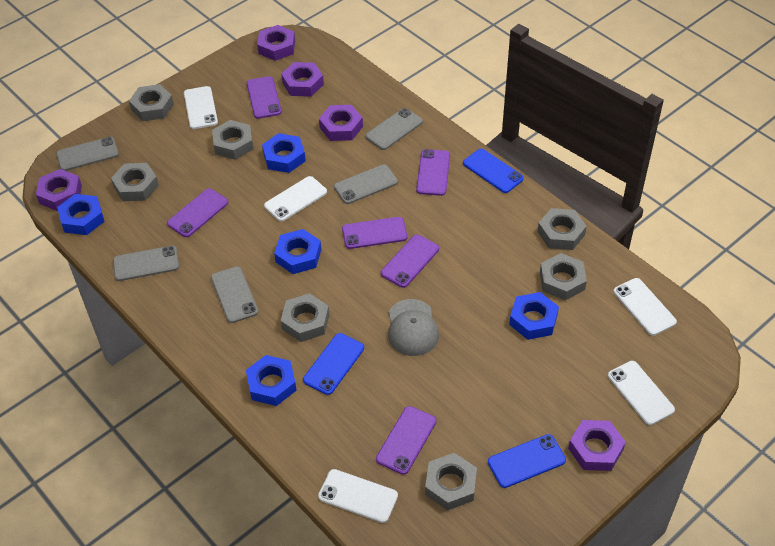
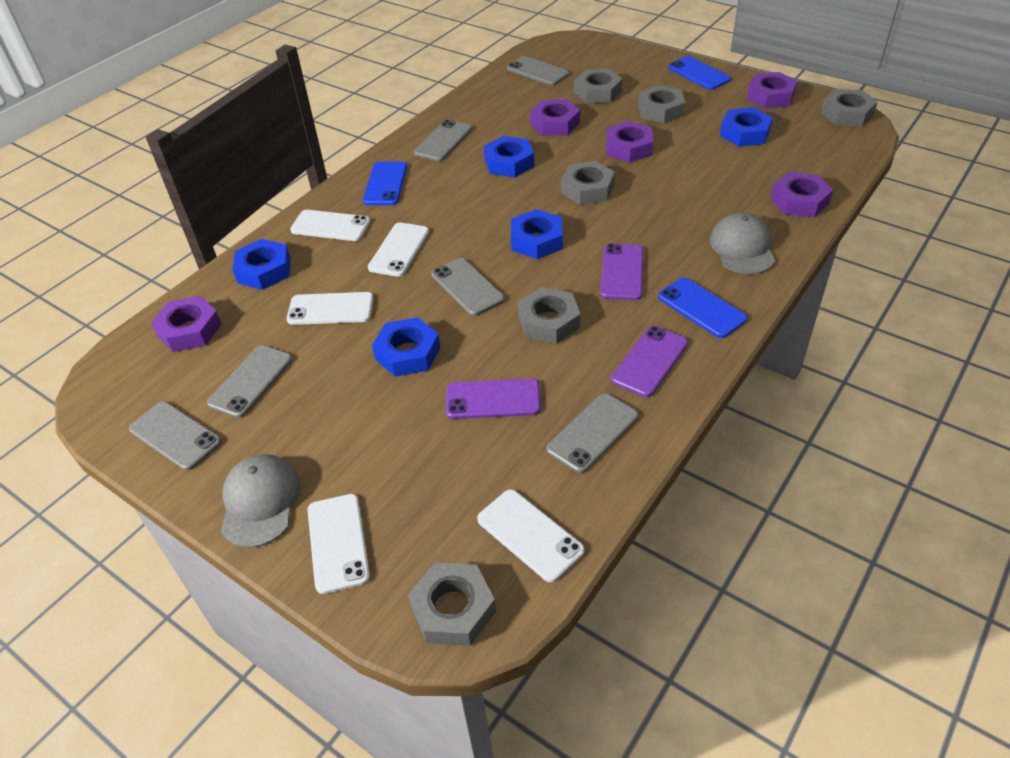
grey cap: [388,299,439,356] = 1 -> [221,454,301,548] [710,213,775,274] = 2
grey nut: [111,163,159,201] [129,84,174,121] [212,120,254,160] [281,293,329,342] [425,453,477,510] [538,208,587,250] [540,253,587,300] = 7 -> [408,562,496,646] [518,287,581,344] [561,161,615,205] [574,69,622,103] [638,85,685,123] [821,89,877,127] = 6
grey phone: [56,137,119,171] [113,246,179,281] [211,266,259,323] [334,164,398,204] [365,108,423,150] = 5 -> [129,402,222,470] [207,345,292,418] [414,120,472,161] [431,258,504,316] [507,56,569,85] [547,393,638,473] = 6
purple phone: [167,188,228,237] [246,76,282,119] [342,217,407,249] [376,406,437,475] [381,235,439,288] [416,149,450,196] = 6 -> [446,378,540,419] [600,243,643,300] [611,326,688,397] = 3

